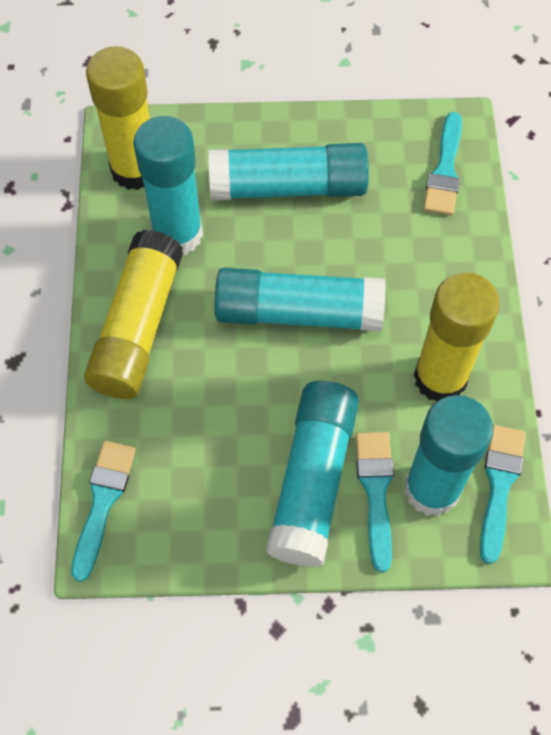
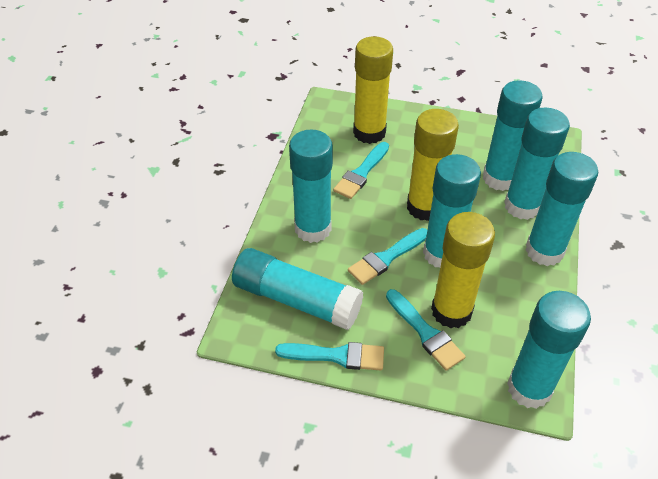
turquoise glue stick: [133,116,203,255] [208,143,369,201] [215,268,386,331] [266,381,359,567] [404,395,493,516] = 5 -> [232,248,363,330] [289,130,333,243] [423,154,481,267] [483,80,543,191] [504,108,570,220] [507,291,591,409] [525,152,598,266] = 7

